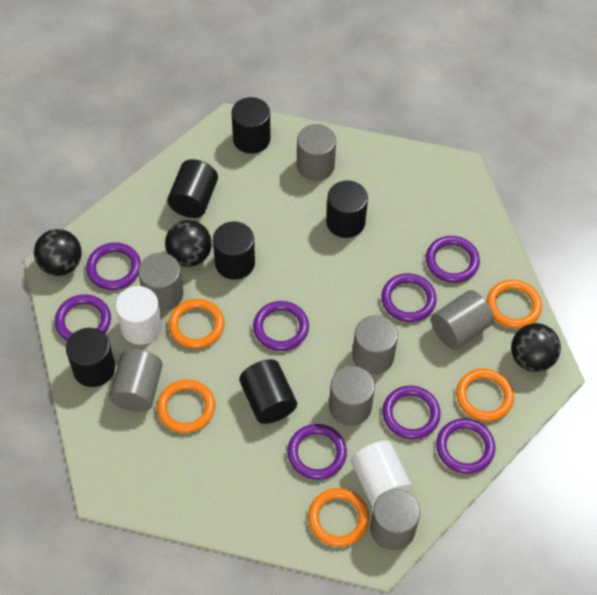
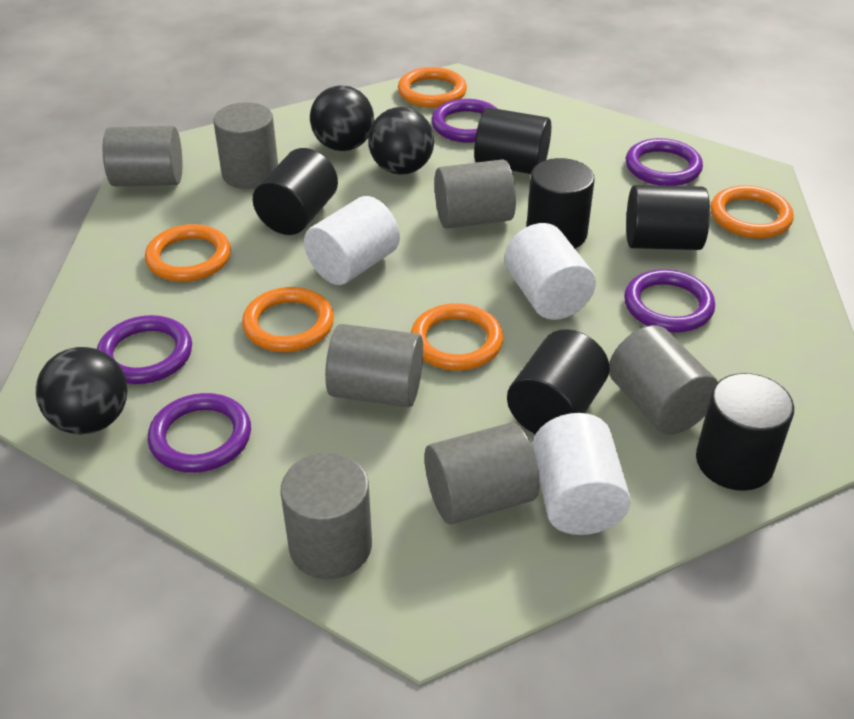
purple ring: [55,294,111,341] [86,243,141,290] [253,301,309,351] [287,424,347,480] [381,273,437,322] [382,386,441,439] [426,236,480,283] [436,418,495,474] = 8 -> [97,315,192,384] [148,393,251,473] [431,99,498,143] [624,269,715,332] [626,138,703,186] = 5
white cylinder: [115,286,162,345] [351,441,412,507] = 2 -> [304,196,400,285] [504,223,596,320] [532,413,631,535] = 3

